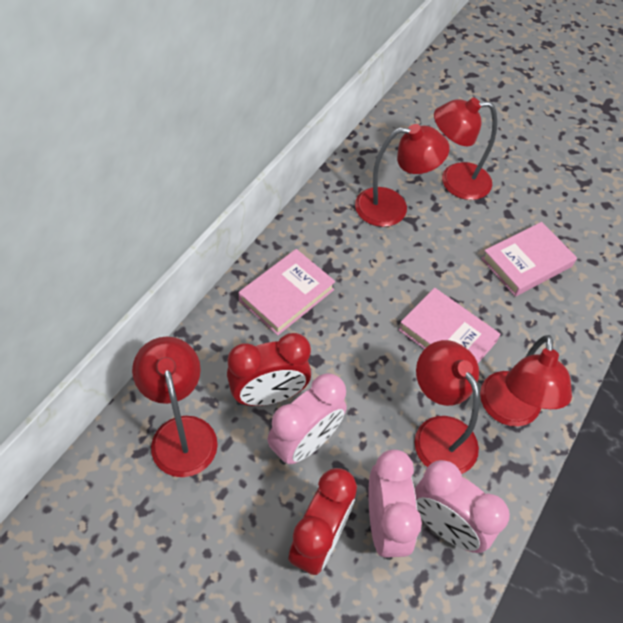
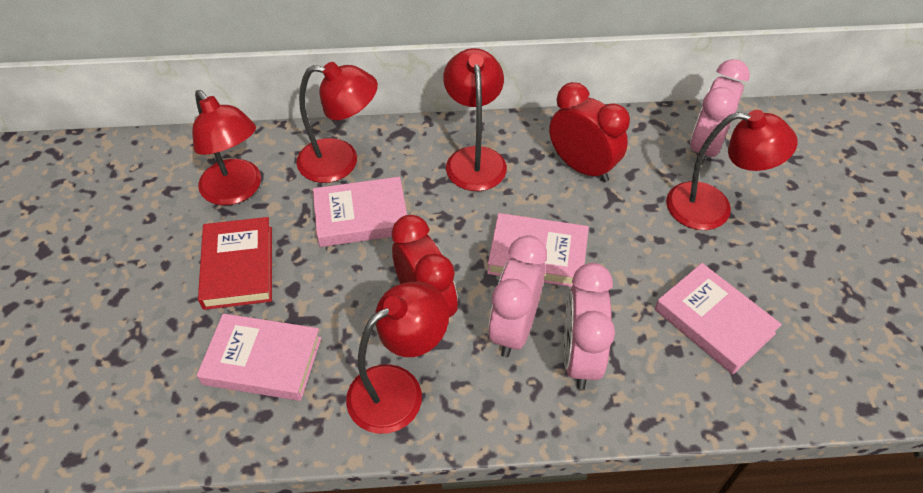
pink book: [239,249,336,335] [398,288,501,363] [481,222,577,297] = 3 -> [197,313,321,401] [313,177,407,247] [487,213,589,287] [655,263,782,374] = 4
red book: none = 0 -> [198,217,272,310] = 1

